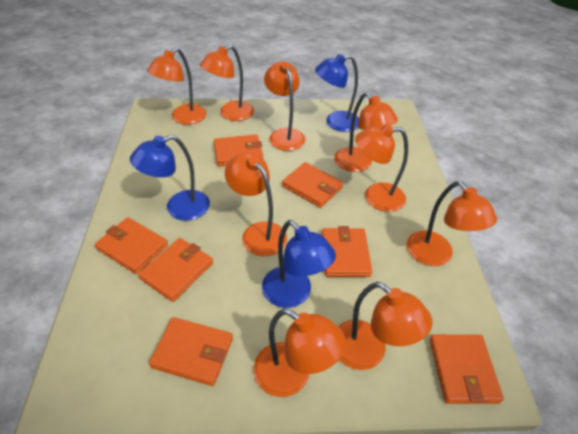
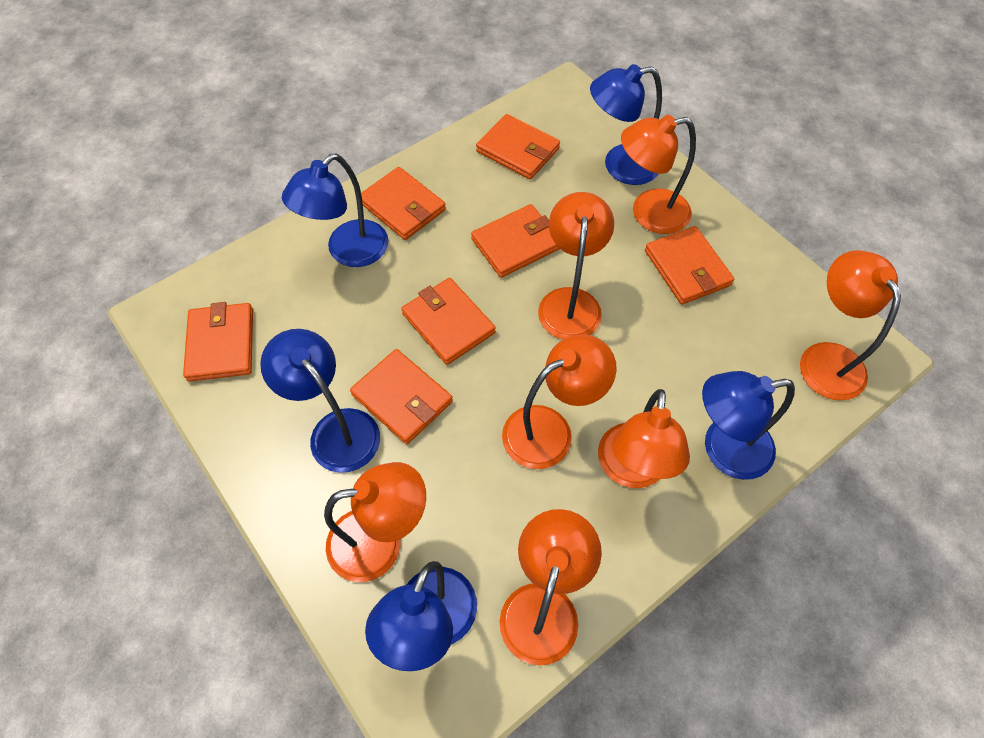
blue lamp: [130,135,210,221] [262,220,336,308] [315,54,359,132] = 3 -> [260,329,380,473] [282,154,389,267] [365,561,477,671] [590,64,662,185] [702,371,795,480] = 5
orange lamp: [147,48,206,125] [200,45,254,121] [225,153,287,256] [254,308,346,397] [264,62,305,151] [334,92,398,172] [338,282,433,370] [355,124,408,212] [407,181,497,266] = 9 -> [324,462,426,582] [499,509,602,665] [502,335,617,469] [538,192,614,340] [598,389,690,488] [621,115,696,234] [800,250,901,401] = 7

